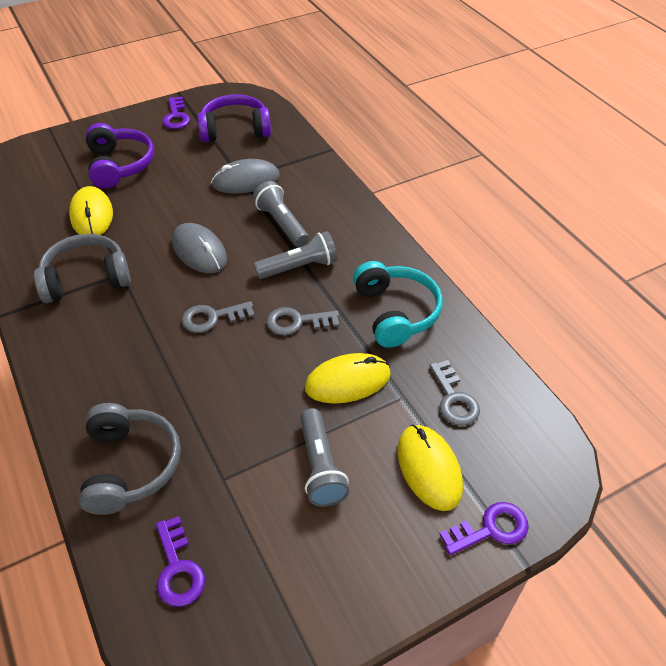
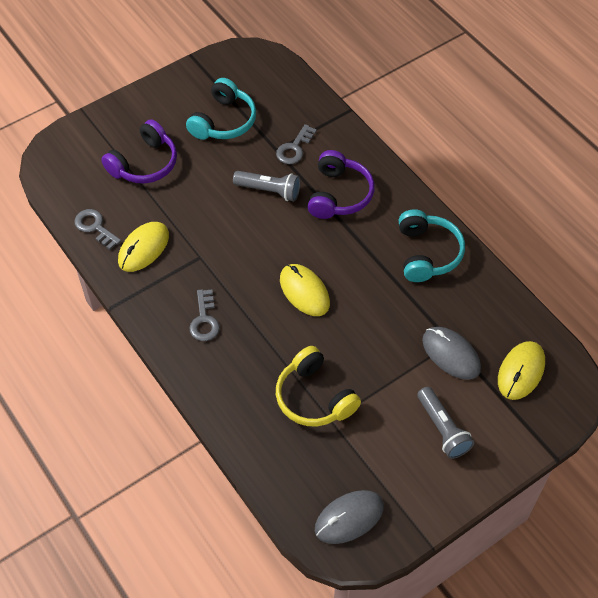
grey flashlight: [253,181,309,247] [254,231,337,279] [300,408,349,507] = 3 -> [233,171,300,201] [417,387,474,459] = 2
grey headphones: [34,234,131,303] [79,403,181,515] = 2 -> none = 0
purple key: [156,516,205,607] [162,97,190,129] [439,502,529,555] = 3 -> none = 0
turquoise headphones: [353,261,443,348] = 1 -> [186,78,256,140] [399,209,465,282] = 2
yellow headphones: none = 0 -> [276,346,361,426] = 1

